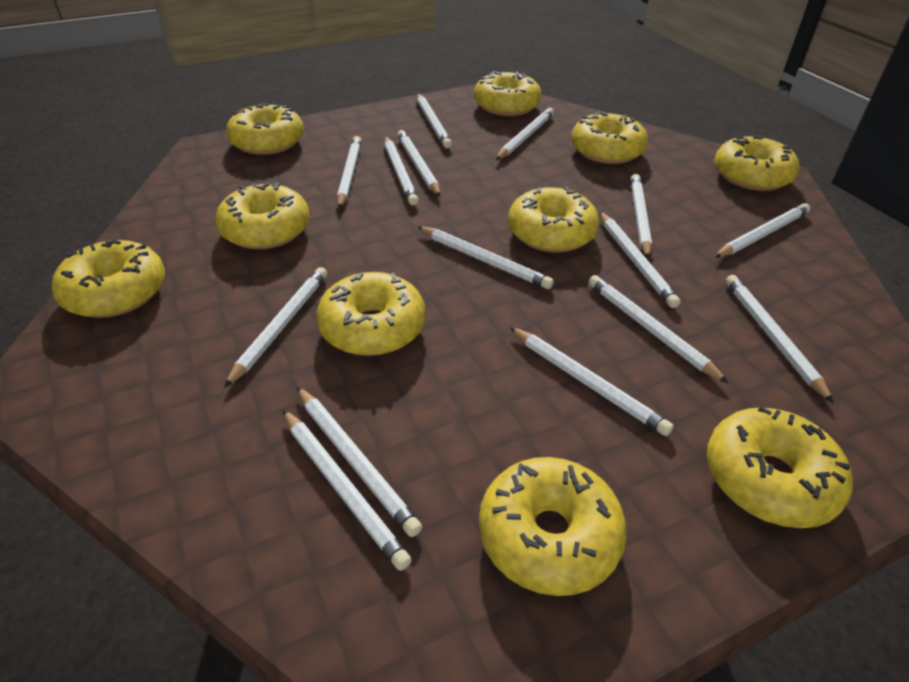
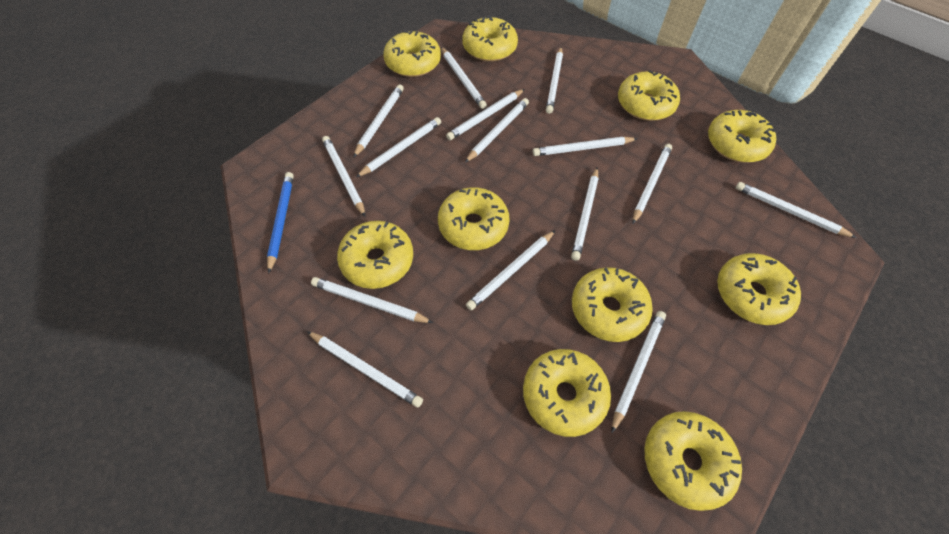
blue pencil: none = 0 -> [267,172,294,274] = 1

